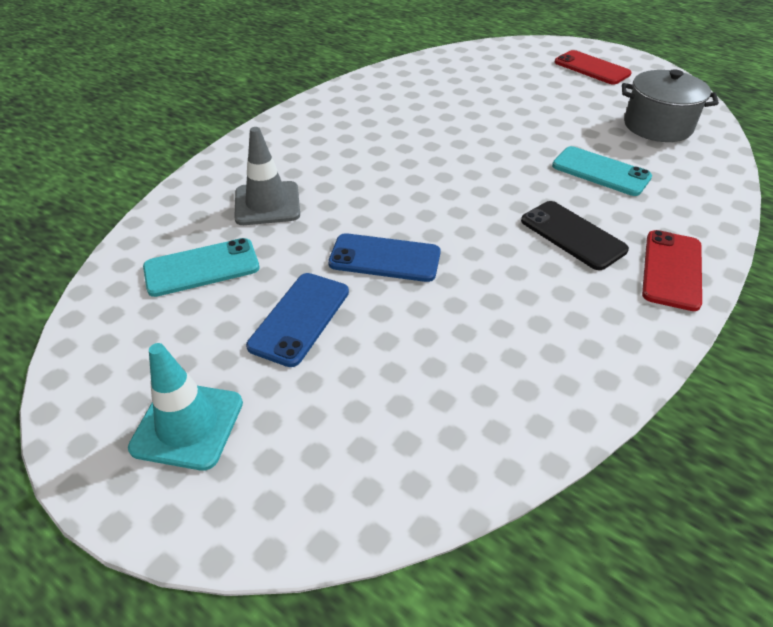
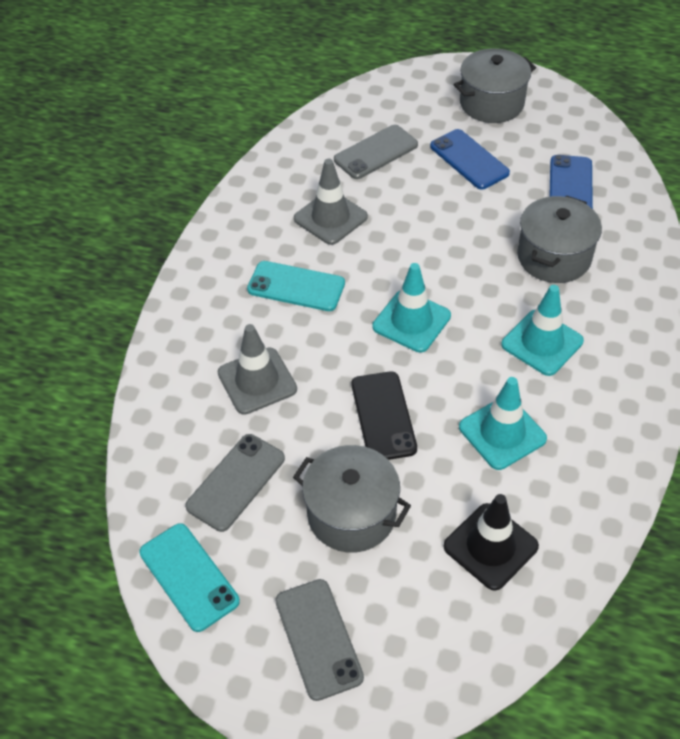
black traffic cone: none = 0 -> [443,494,539,591] = 1
grey phone: none = 0 -> [185,434,285,532] [275,579,364,701] [334,125,418,179] = 3
grey pot: [622,69,719,142] = 1 -> [293,445,411,553] [454,48,536,123] [517,196,602,283] = 3
grey traffic cone: [234,127,300,225] = 1 -> [218,324,297,415] [294,159,368,245] = 2
red phone: [555,50,632,85] [642,230,702,311] = 2 -> none = 0
turquoise traffic cone: [128,343,243,471] = 1 -> [373,263,451,353] [459,377,547,470] [501,285,584,376] = 3

